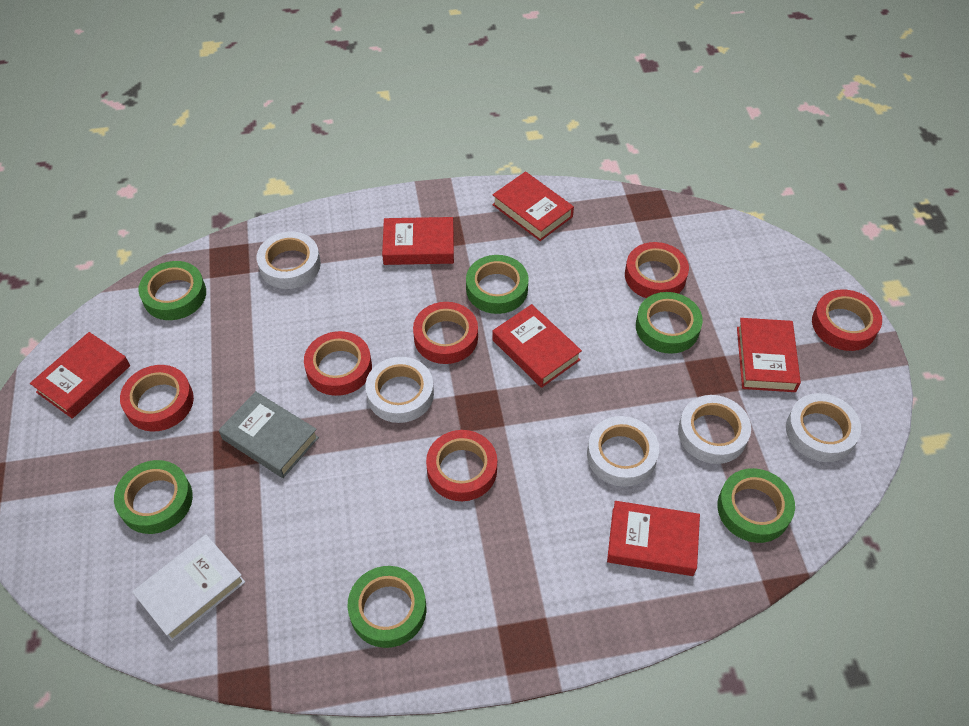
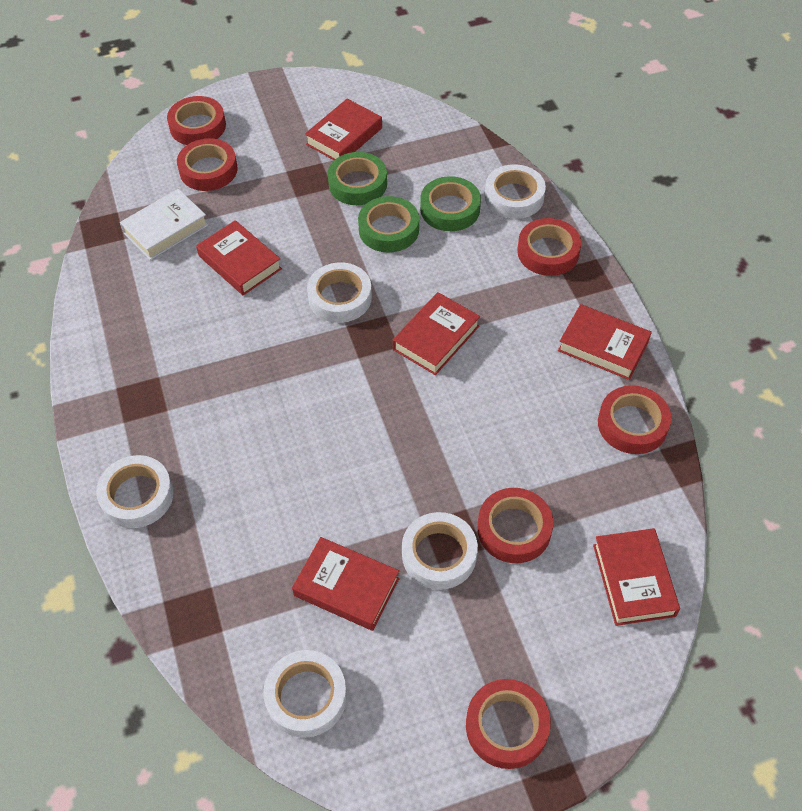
green tape: [114,460,193,534] [138,261,206,320] [348,566,426,648] [466,255,529,314] [636,292,703,354] [717,468,795,543] = 6 -> [328,152,387,205] [358,196,419,252] [420,176,481,231] = 3
grey book: [219,391,319,478] = 1 -> none = 0

